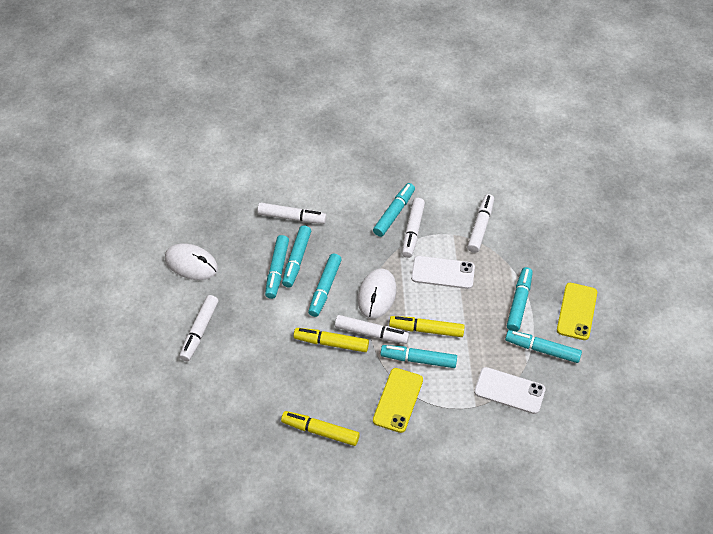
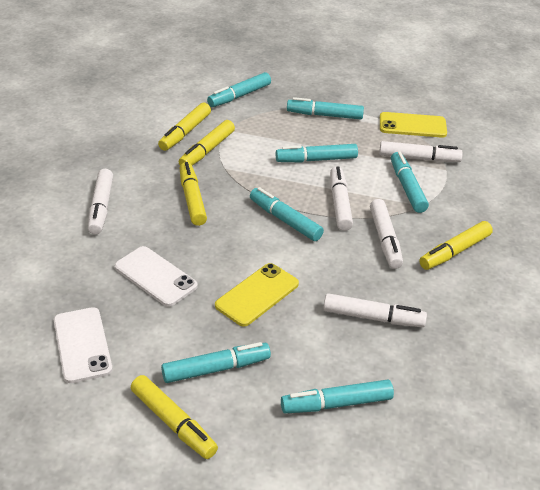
white mouse: [165,243,218,280] [358,268,397,319] = 2 -> none = 0
yellow marker: [281,411,360,446] [294,328,369,352] [389,316,465,337] = 3 -> [131,375,218,459] [158,103,211,151] [179,120,235,165] [180,162,207,226] [419,221,493,270] = 5

